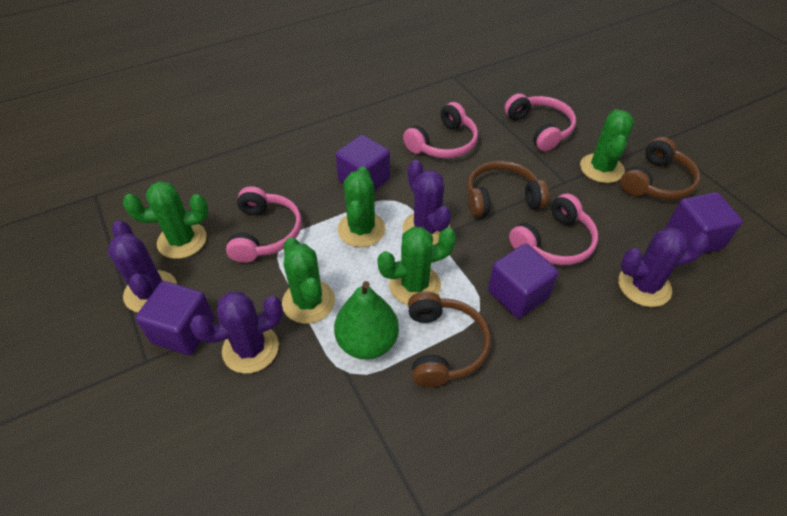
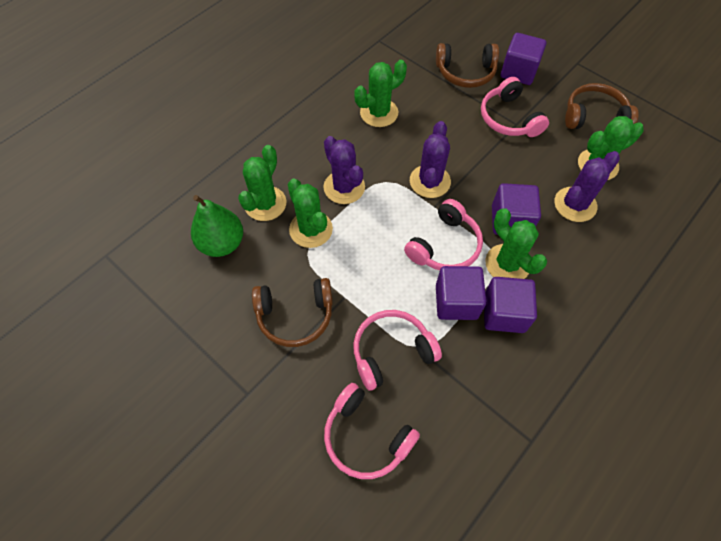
purple cactus: [108,220,177,312] [190,292,283,374] [403,160,451,245] [619,227,709,307] = 4 -> [323,136,365,204] [410,121,451,198] [554,151,620,222] = 3

